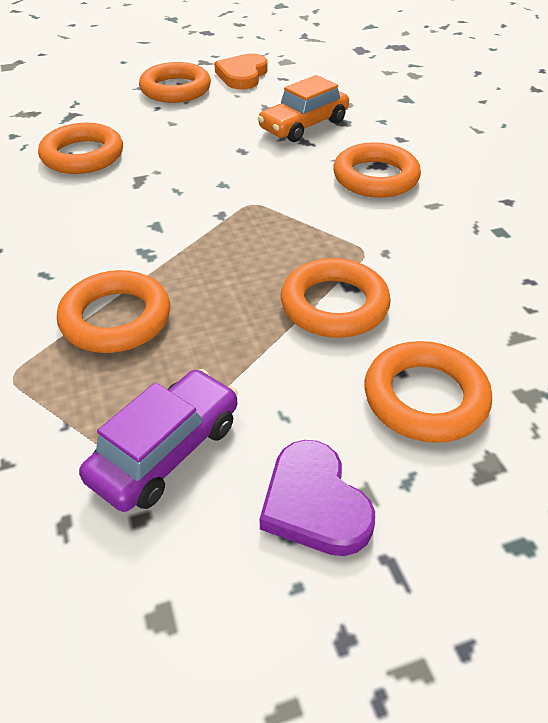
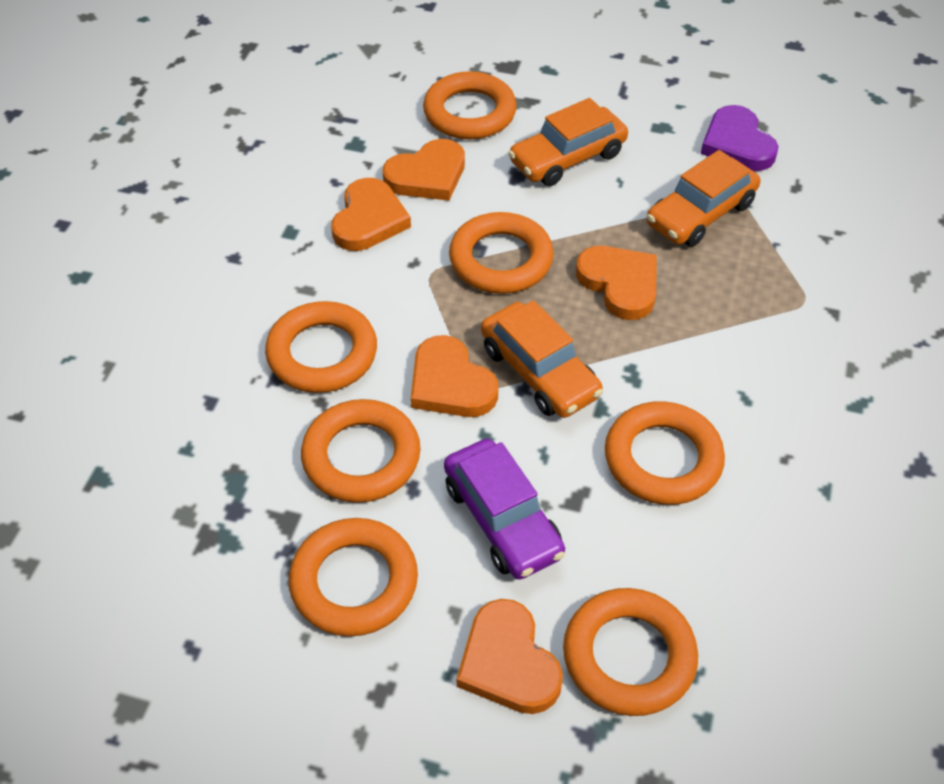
orange car: [258,75,349,142] = 1 -> [481,300,603,418] [508,98,628,186] [646,150,760,247] = 3
orange heart: [214,53,268,90] = 1 -> [331,178,411,251] [383,139,465,201] [411,335,498,417] [456,599,563,714] [576,246,656,320] = 5
orange ring: [38,123,123,174] [57,270,170,353] [139,62,211,103] [281,258,391,338] [333,142,421,198] [364,341,492,443] = 6 -> [265,301,377,393] [289,518,418,637] [301,399,421,503] [423,71,517,140] [449,212,554,294] [563,588,698,716] [605,401,725,505] = 7

